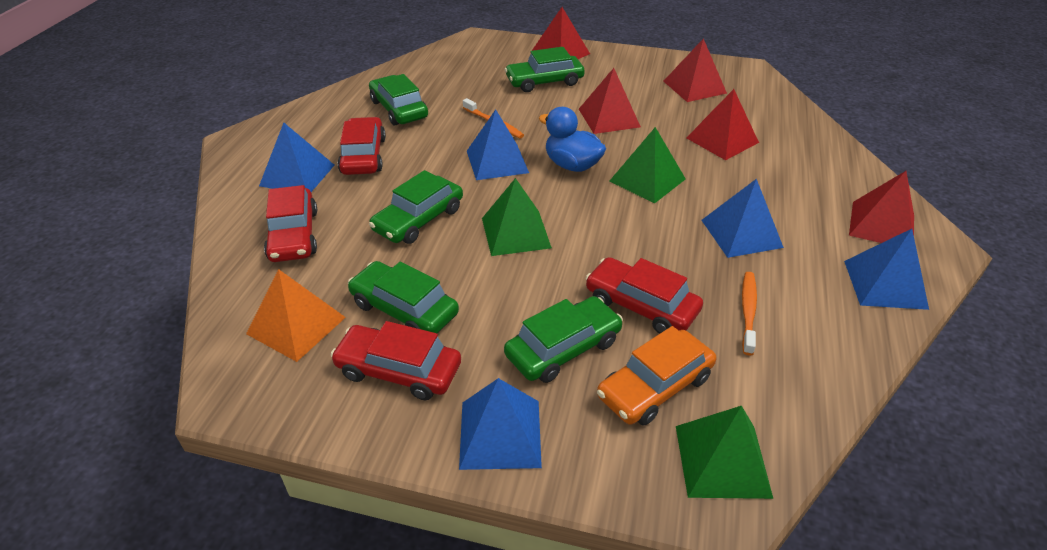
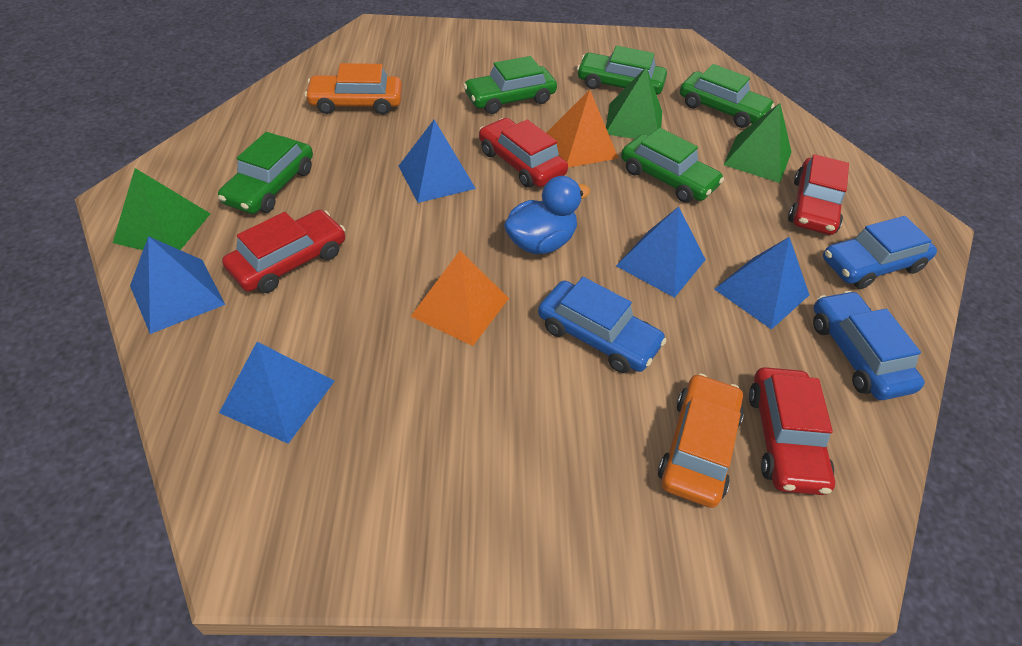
blue car: none = 0 -> [538,277,667,373] [813,291,925,400] [823,216,937,289] = 3
orange car: [597,326,716,426] = 1 -> [305,63,402,115] [658,373,744,508] = 2
orange pyramid: [246,269,346,362] = 1 -> [411,251,509,346] [546,90,618,168] = 2
orange toothbrush: [463,98,524,139] [742,272,757,356] = 2 -> none = 0
red pyramid: [530,7,590,59] [579,68,641,134] [663,38,727,102] [687,89,759,160] [849,171,914,243] = 5 -> none = 0

